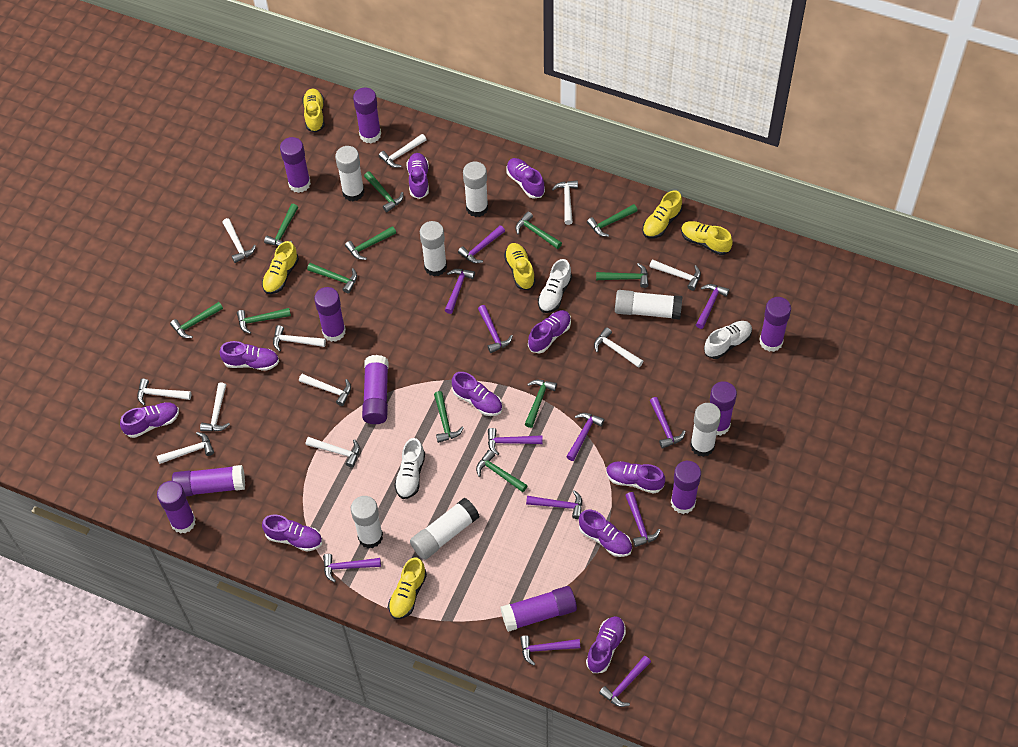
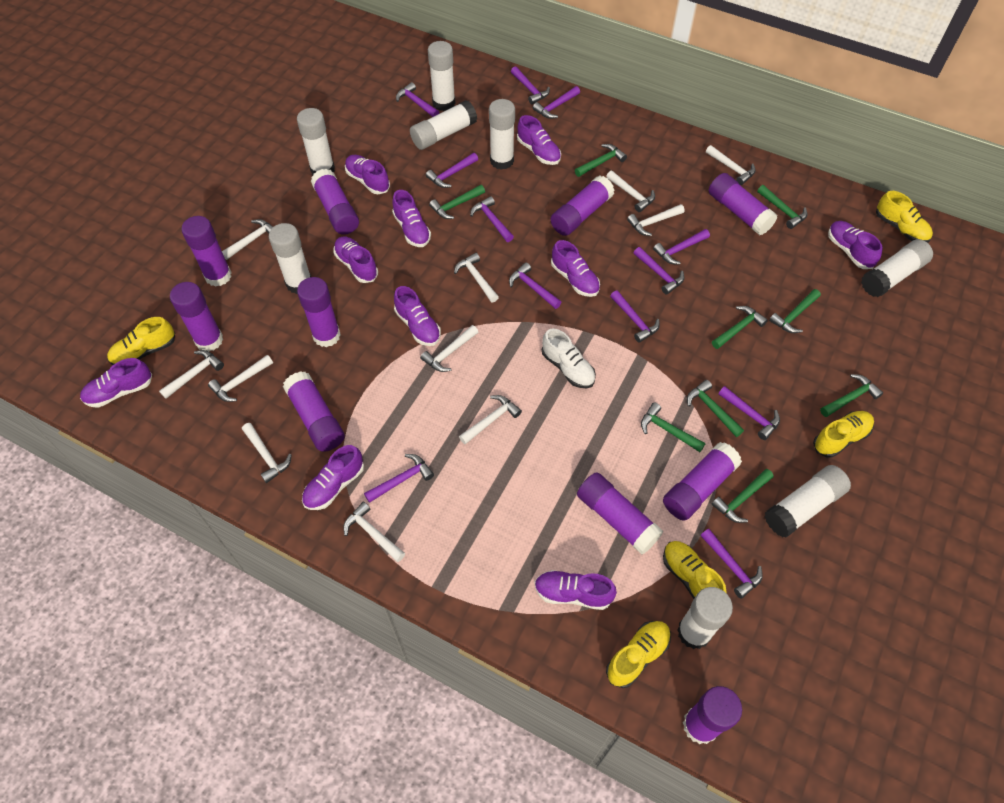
green hammer: [170,302,223,338] [237,308,291,334] [264,204,298,246] [307,263,357,294] [345,226,396,260] [364,171,403,212] [434,391,464,443] [476,450,528,492] [515,211,562,249] [525,380,557,428] [587,204,638,237] [596,263,649,288] = 12 -> [429,185,485,219] [575,144,627,177] [641,402,706,452] [687,380,744,437] [712,306,768,349] [712,469,774,523] [757,185,807,229] [769,289,821,333] [820,374,883,417] = 9
white glue stick: [335,146,365,201] [351,496,383,548] [410,498,479,560] [420,221,447,276] [463,161,488,217] [615,290,683,320] [690,403,721,457] = 7 -> [269,223,311,294] [297,108,335,175] [410,100,477,150] [428,41,455,111] [489,99,515,170] [677,587,733,649] [765,465,851,537] [861,239,933,297] = 8
white shoe: [394,438,425,499] [538,259,572,313] [704,321,752,359] = 3 -> [542,329,596,388] = 1
yellow shoe: [262,241,299,294] [302,89,324,133] [388,557,427,619] [504,243,536,290] [642,190,682,239] [681,221,733,255] = 6 -> [107,317,175,365] [606,621,671,688] [663,541,727,599] [813,411,874,458] [876,191,933,243] = 5

